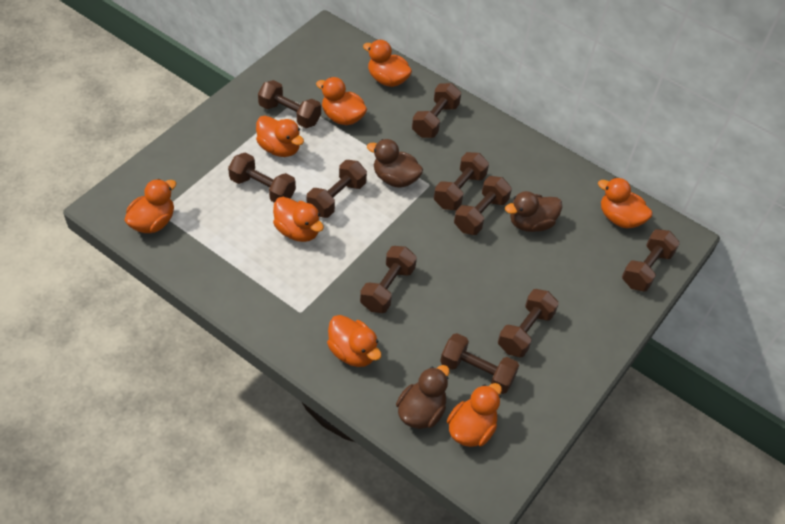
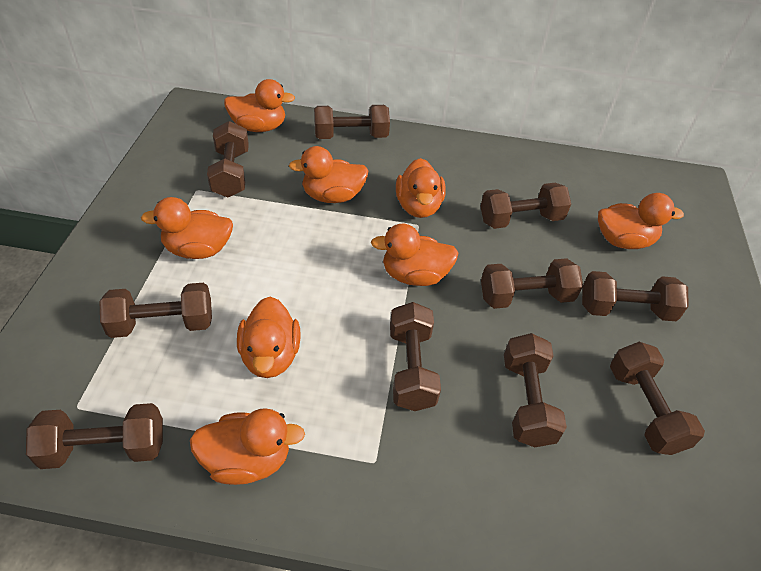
brown duck: [367,139,423,188] [396,365,450,429] [505,191,562,232] = 3 -> none = 0

